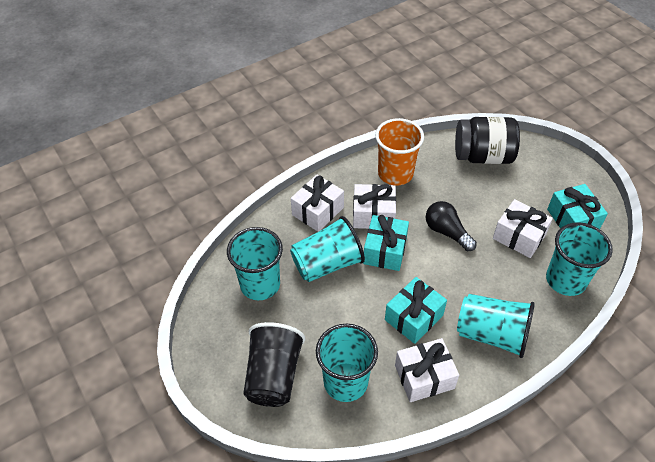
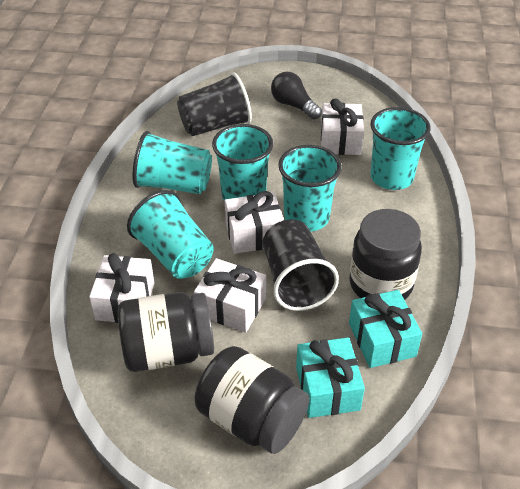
black cup: [243,322,305,407] = 1 -> [177,72,252,136] [263,219,339,311] = 2
black jar: [455,117,520,164] = 1 -> [117,292,214,372] [195,346,309,454] [349,209,422,300] = 3
orange cup: [375,118,424,186] = 1 -> none = 0
turquoise gift: [363,215,409,271] [385,277,447,344] [547,184,608,229] = 3 -> [296,337,365,418] [349,290,422,368] = 2

